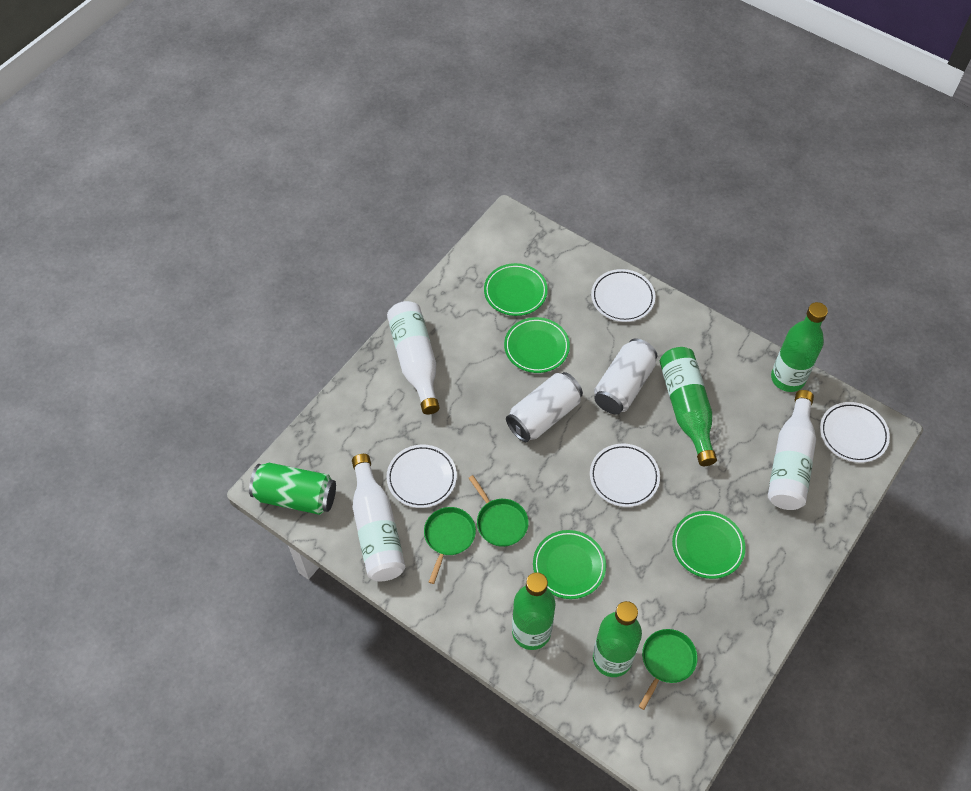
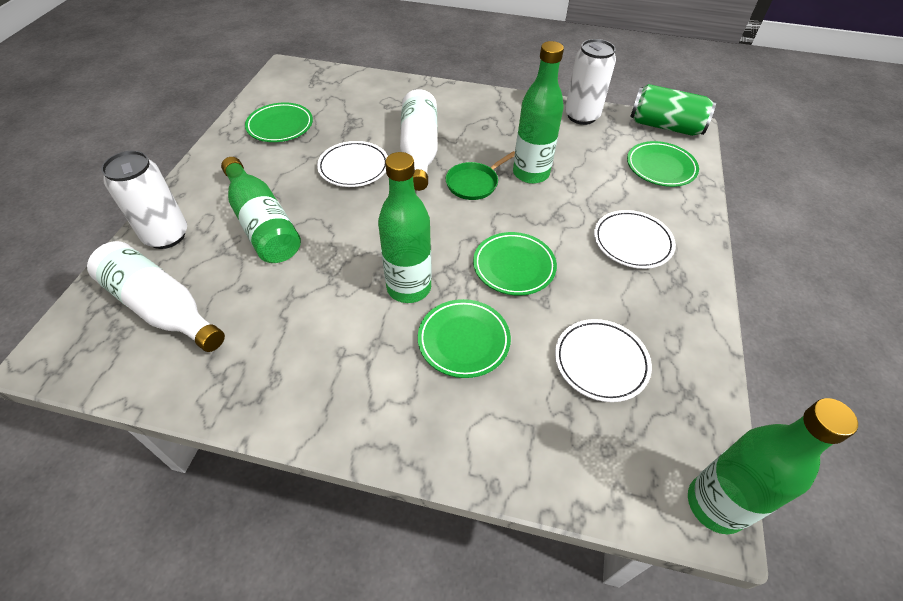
green pan: [424,507,476,584] [469,475,529,547] [638,629,698,710] = 3 -> [446,151,515,200] = 1
white bottle: [352,454,405,581] [387,301,440,415] [768,390,816,510] = 3 -> [87,241,225,352] [400,89,437,191] = 2
white plate: [387,445,457,508] [590,444,660,507] [591,269,655,322] [820,402,890,463] = 4 -> [317,141,388,187] [555,319,652,402] [594,210,676,269] = 3

